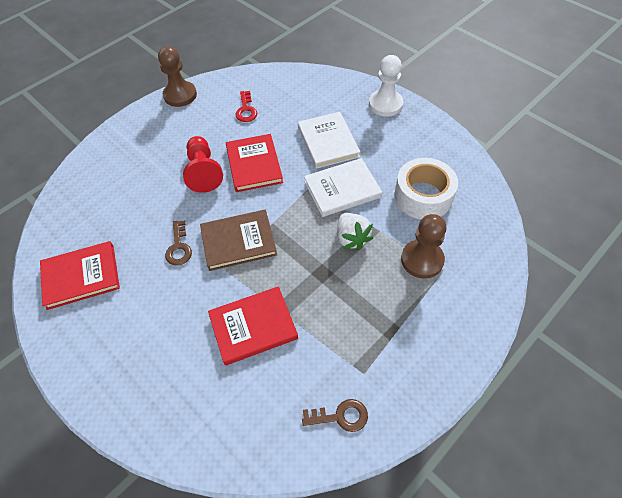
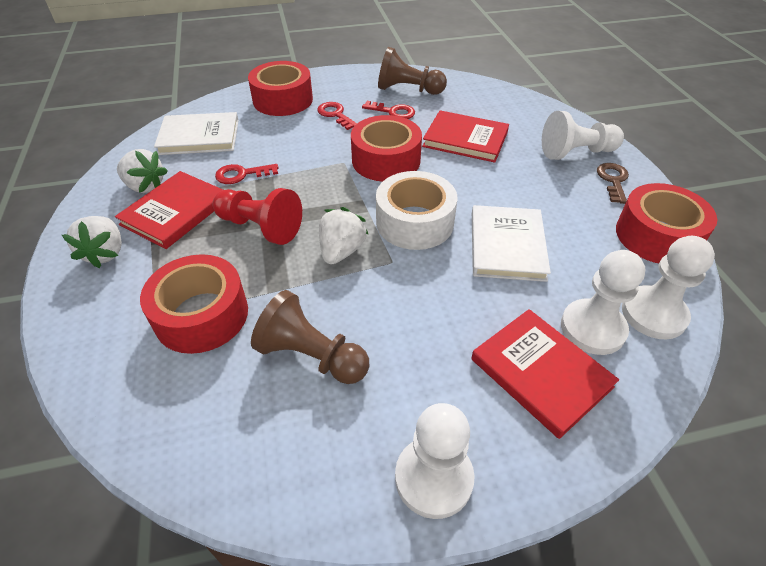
brown book: [200,210,277,271] = 1 -> none = 0
brown key: [165,220,192,266] [302,399,368,432] = 2 -> [597,163,629,204] = 1
red key: [235,91,257,122] = 1 -> [215,164,279,184] [317,102,357,130] [362,101,415,119] = 3
red tape: none = 0 -> [140,254,248,354] [248,61,313,116] [351,115,422,182] [616,183,717,263] = 4
white pawn: [369,55,403,117] = 1 -> [395,403,475,519] [542,111,624,160] [561,250,645,355] [622,236,715,339] = 4
white strawberry: [337,213,373,251] = 1 -> [62,216,122,268] [117,149,168,193] [319,207,369,264] = 3

